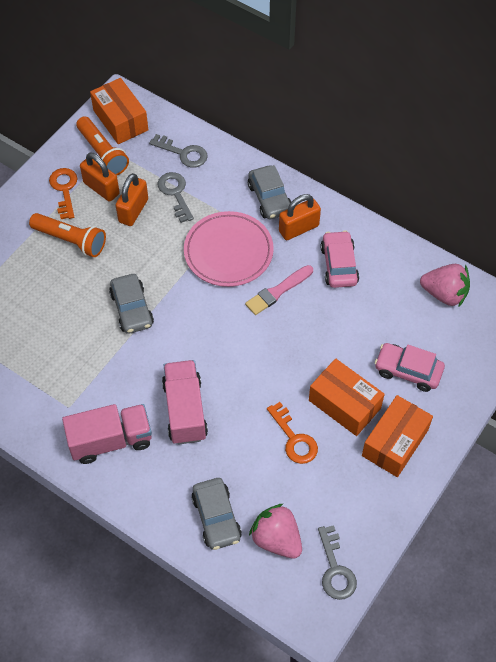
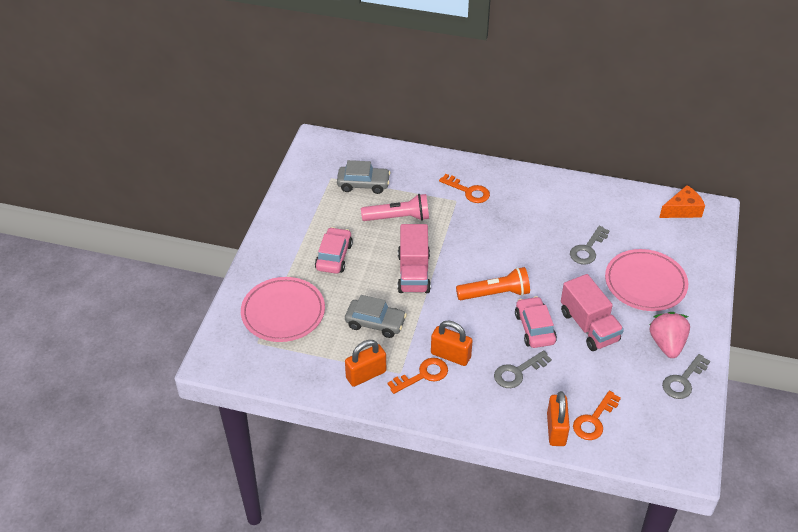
grey car: [109,274,154,334] [191,478,242,550] [248,165,291,219] = 3 -> [337,160,390,194] [345,295,407,338] = 2
orange box: [90,78,148,144] [309,359,385,436] [362,395,433,477] = 3 -> none = 0
orange cheese: none = 0 -> [659,185,705,218] = 1
orange flashlight: [29,213,106,257] [76,116,129,176] = 2 -> [456,267,530,300] = 1
orange key: [49,168,78,219] [267,402,318,464] = 2 -> [387,358,448,394] [439,174,490,203] [573,391,621,440] = 3
pink brush: [245,265,313,315] = 1 -> none = 0
pink flashlight: none = 0 -> [361,194,429,221] = 1
pink plate: [184,211,274,287] = 1 -> [241,277,325,342] [605,249,688,311] = 2
pink strawberry: [249,504,302,559] [420,264,470,306] = 2 -> [650,312,690,358] = 1

